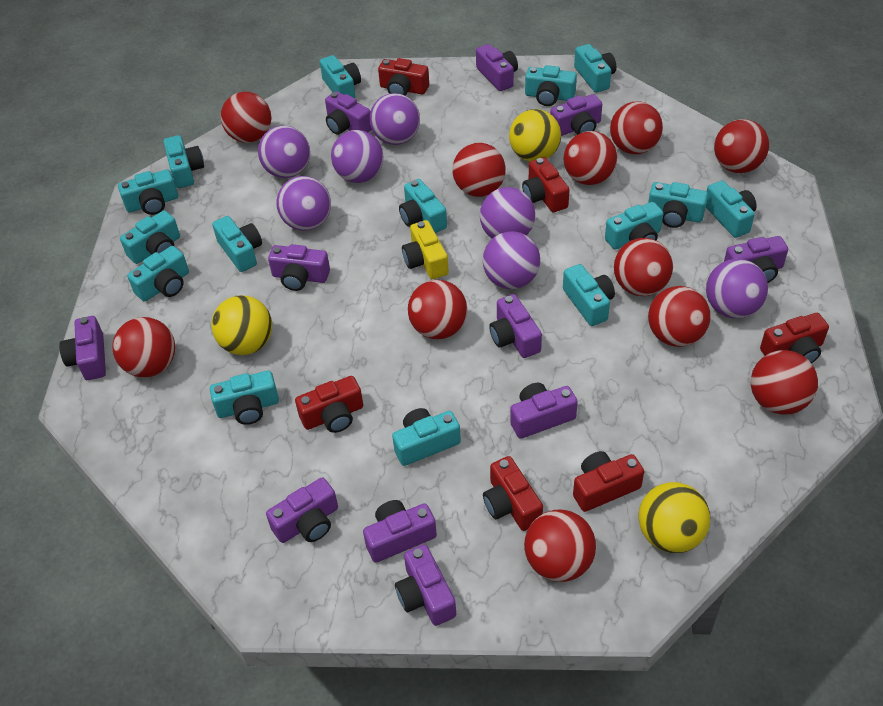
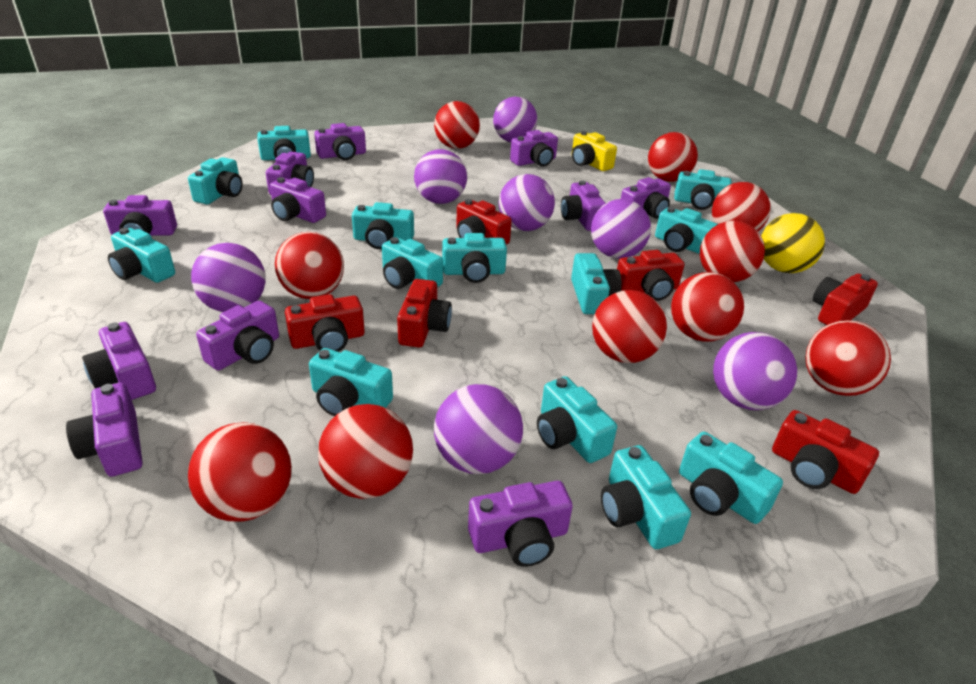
red ball: [112,317,175,377] [221,92,271,143] [408,280,467,339] [452,143,506,197] [524,510,596,582] [563,131,617,185] [610,102,663,154] [614,238,673,296] [648,286,711,347] [714,119,769,173] [751,350,818,415] = 11 -> [188,422,292,522] [275,232,344,299] [318,404,413,499] [434,101,480,149] [592,290,667,363] [648,132,698,182] [671,272,744,342] [700,221,765,282] [712,182,770,231] [805,320,891,396] = 10
turquoise camera: [118,169,178,215] [120,210,180,264] [127,246,189,302] [164,135,204,188] [210,371,279,425] [212,216,262,272] [320,55,361,98] [392,408,461,466] [399,179,447,233] [525,65,577,106] [563,264,615,326] [574,44,616,93] [605,202,663,250] [648,182,708,228] [706,180,757,238] = 15 -> [108,228,175,283] [188,157,243,205] [257,126,311,160] [309,348,393,416] [352,202,414,249] [382,237,443,289] [442,233,507,283] [537,376,617,463] [571,253,622,314] [601,445,691,549] [655,207,718,254] [674,169,732,210] [679,431,783,524] = 13
yellow ball: [211,295,272,355] [509,109,561,162] [638,482,711,553] = 3 -> [761,213,825,273] = 1

